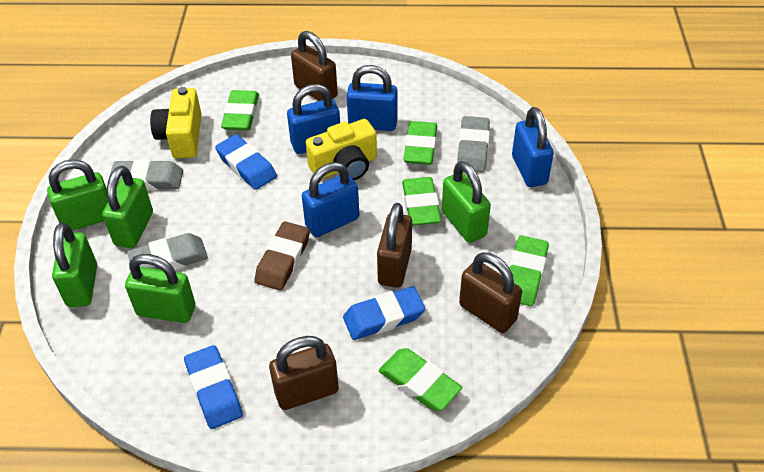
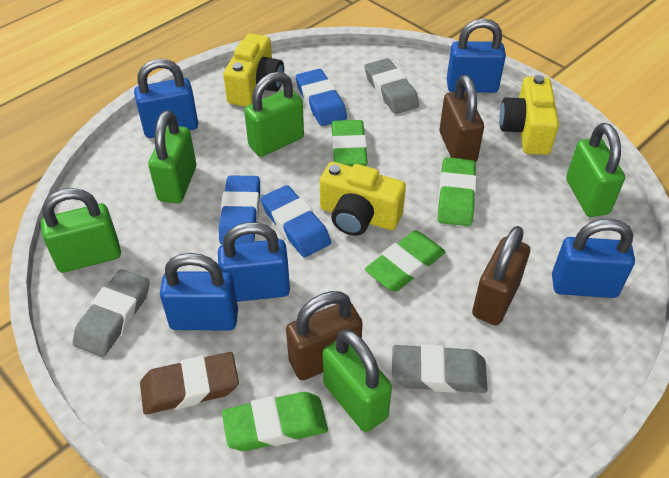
blue padlock: [287,84,340,154] [302,162,359,237] [347,65,397,131] [512,107,554,187] = 4 -> [134,59,198,138] [160,253,238,330] [218,222,290,302] [447,19,506,93] [552,219,635,298] = 5
brown padlock: [269,336,339,410] [291,31,338,101] [377,203,412,288] [459,252,522,333] = 4 -> [286,291,363,380] [440,75,484,162] [472,226,530,325] = 3
green eraser: [221,90,259,130] [379,348,462,411] [402,177,441,225] [403,121,437,165] [509,235,549,306] = 5 -> [222,392,328,451] [332,120,368,167] [365,231,446,292] [438,157,477,226] = 4
yellow camera: [150,87,202,158] [306,119,377,180] = 2 -> [223,33,284,107] [320,162,406,236] [500,75,559,155] = 3

